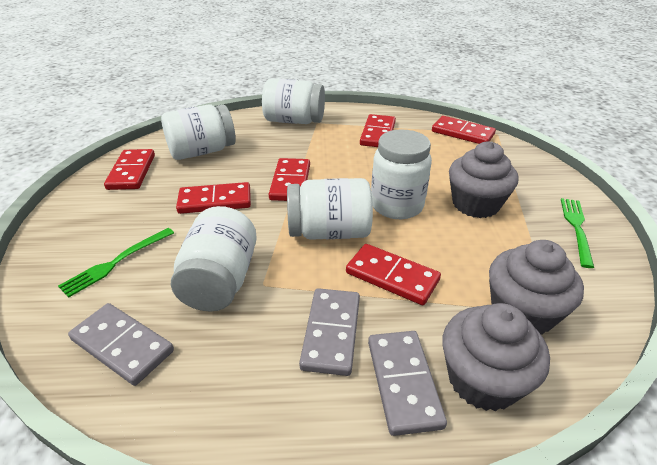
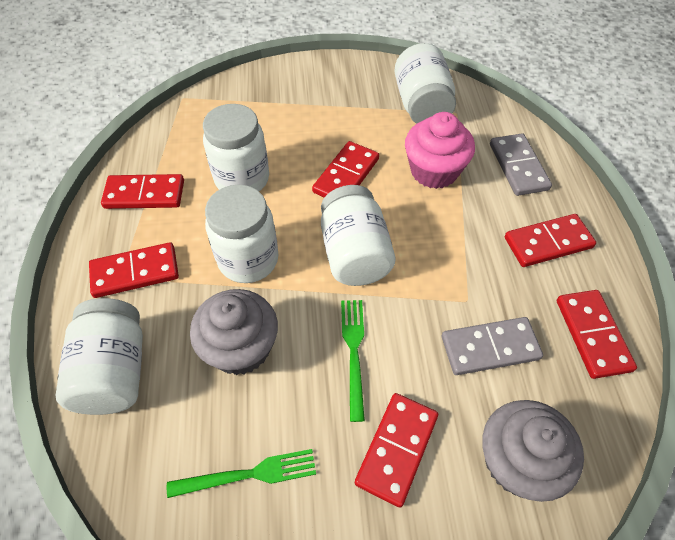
grey cupcake: [442,303,550,411] [449,142,518,218] [489,240,584,335] = 3 -> [190,289,278,375] [482,400,584,502] = 2
grey domino: [68,303,174,386] [299,288,360,376] [368,331,447,436] = 3 -> [442,317,543,375] [490,134,552,196] = 2
pink cupcake: none = 0 -> [405,112,475,189] = 1

